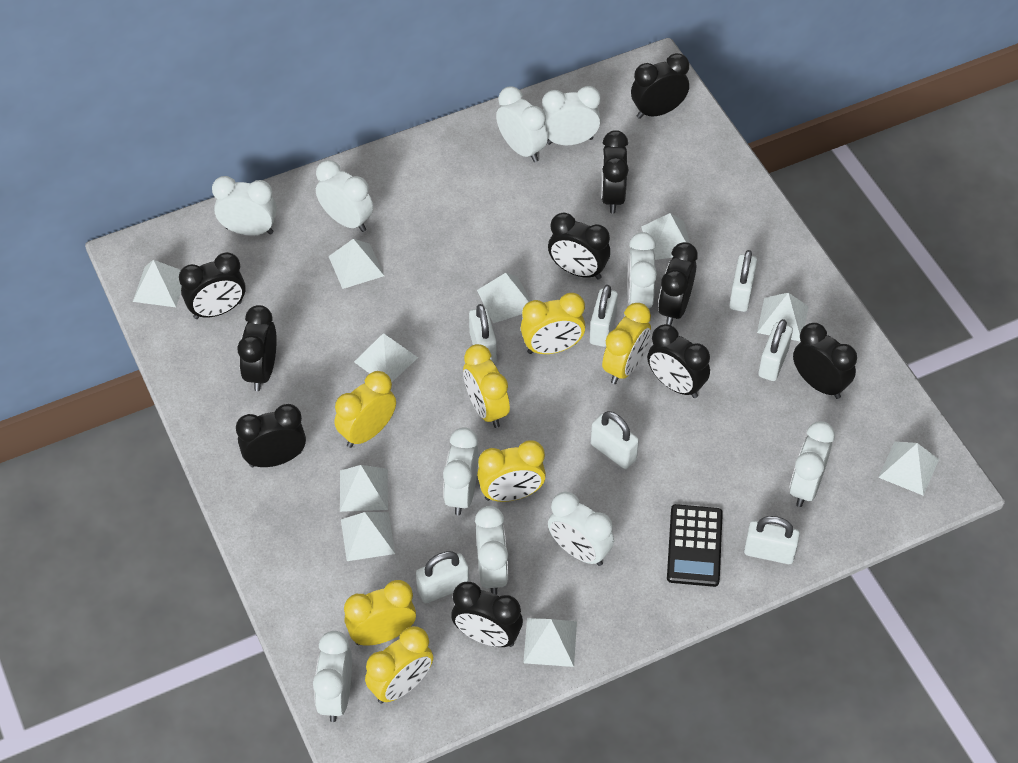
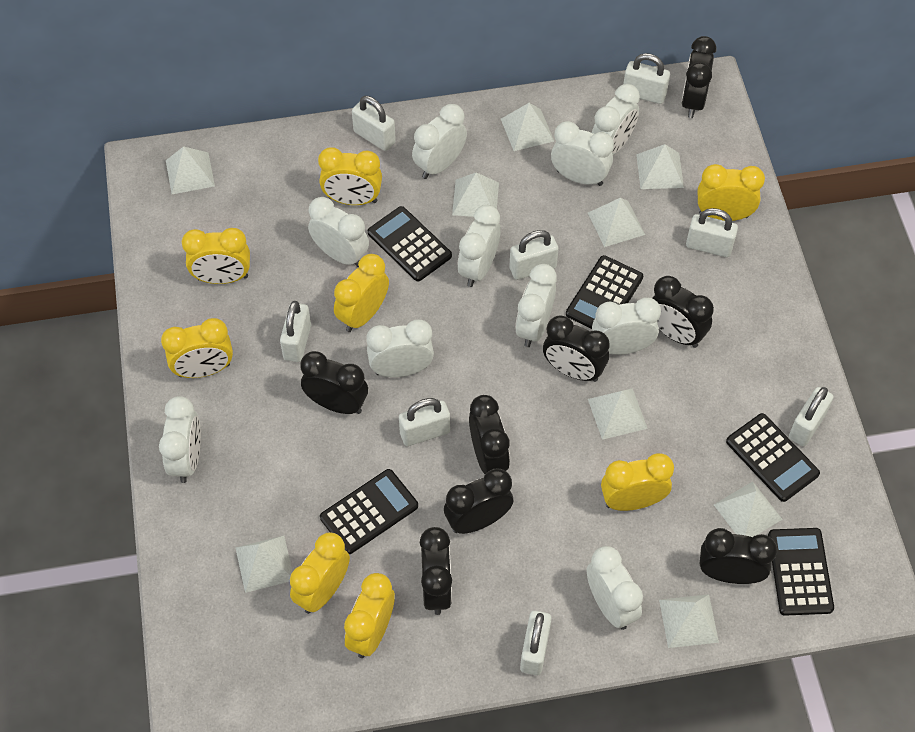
black calculator: [667,504,723,587] = 1 -> [320,469,418,554] [368,206,452,281] [566,255,643,329] [726,413,820,502] [768,528,834,616] = 5
black clock: [179,252,246,319] [236,404,306,467] [237,305,277,391] [451,582,523,647] [548,213,610,279] [601,130,628,214] [631,53,689,119] [647,324,710,398] [658,242,698,325] [793,323,857,399] = 10 -> [300,351,368,414] [420,527,452,615] [444,469,514,534] [469,395,510,474] [543,315,610,382] [653,276,714,348] [681,36,716,118] [700,528,777,584] = 8
white padlock: [416,551,469,603] [469,304,497,364] [590,285,618,347] [591,411,639,469] [729,250,757,312] [744,516,800,564] [758,319,793,381] = 7 -> [280,301,311,362] [352,96,396,151] [399,398,450,446] [509,230,559,280] [520,611,552,676] [623,53,670,104] [686,208,738,257] [789,387,833,446] = 8
white pyramid: [133,260,182,307] [328,239,384,289] [340,465,388,512] [341,512,395,561] [354,333,418,383] [477,273,530,323] [523,618,577,667] [641,213,690,260] [757,293,809,342] [878,442,939,496] = 10 -> [166,146,215,194] [236,536,293,593] [452,172,499,217] [501,103,554,151] [588,198,645,247] [588,388,648,440] [636,144,684,189] [659,594,719,648] [714,481,782,537] = 9
yellow clock: [335,371,396,448] [344,580,416,646] [365,626,433,704] [463,344,510,428] [477,440,546,502] [521,293,586,354] [602,303,651,384] = 7 -> [161,318,233,378] [182,228,250,284] [290,532,350,614] [318,147,382,205] [334,254,389,332] [344,573,395,658] [601,453,674,511] [698,164,765,221] = 8

